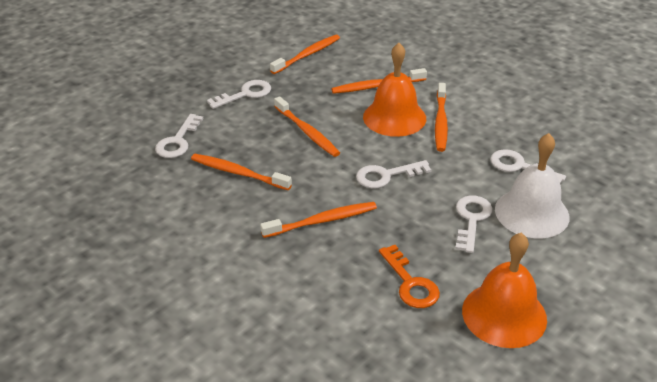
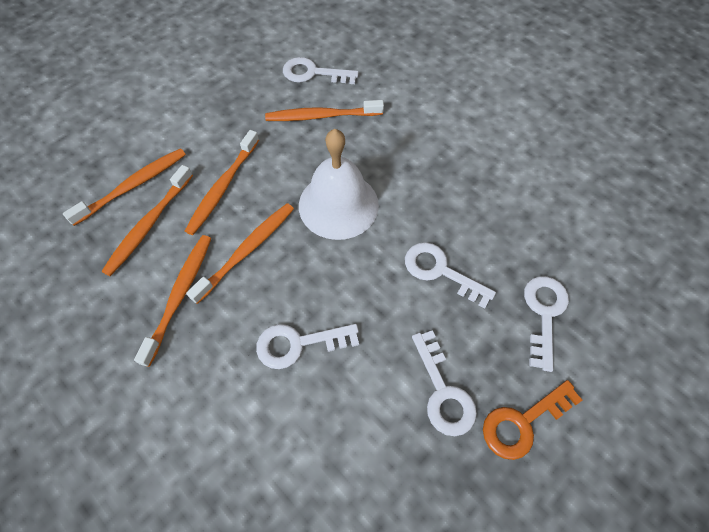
orange bell: [363,43,426,137] [462,233,547,348] = 2 -> none = 0

